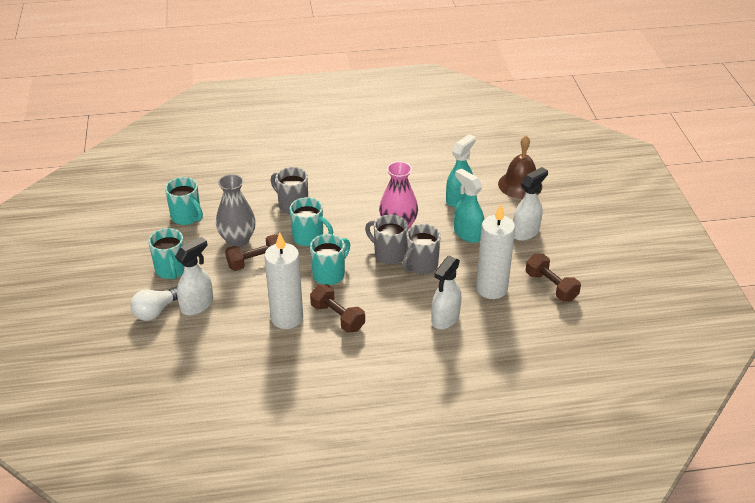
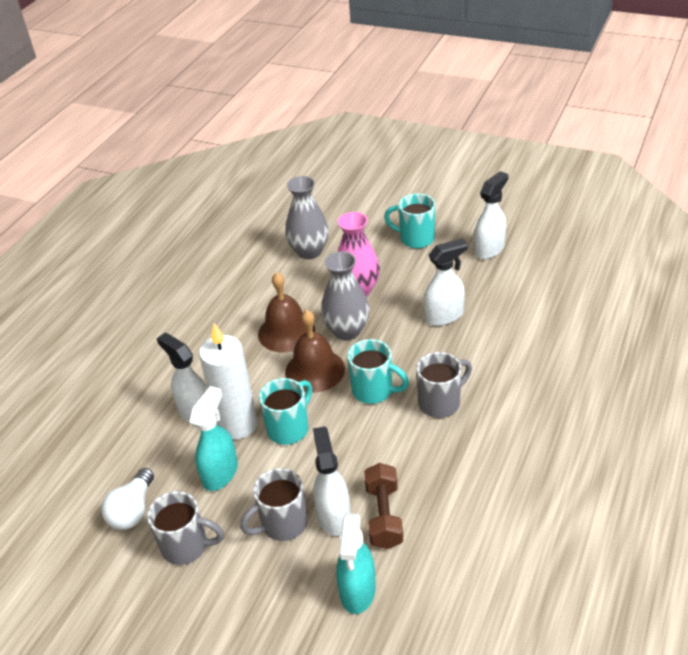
brown bell: [498,136,542,199] = 1 -> [258,272,315,353] [285,310,345,393] = 2
brown dumbbell: [225,234,278,271] [310,284,365,333] [526,254,581,302] = 3 -> [364,463,403,549] = 1
grey vase: [216,174,256,247] = 1 -> [285,176,329,259] [321,251,369,340] = 2
turquoise mug: [148,228,184,279] [165,177,203,225] [290,197,333,246] [310,234,350,285] = 4 -> [259,378,312,445] [347,339,409,404] [384,193,435,248] = 3
white candle: [264,232,303,329] [476,204,515,299] = 2 -> [199,323,258,440] = 1
white spray bottle: [175,237,213,315] [431,256,462,329] [513,167,548,241] = 3 -> [157,333,208,422] [313,426,351,536] [423,238,468,326] [474,171,508,259] = 4

